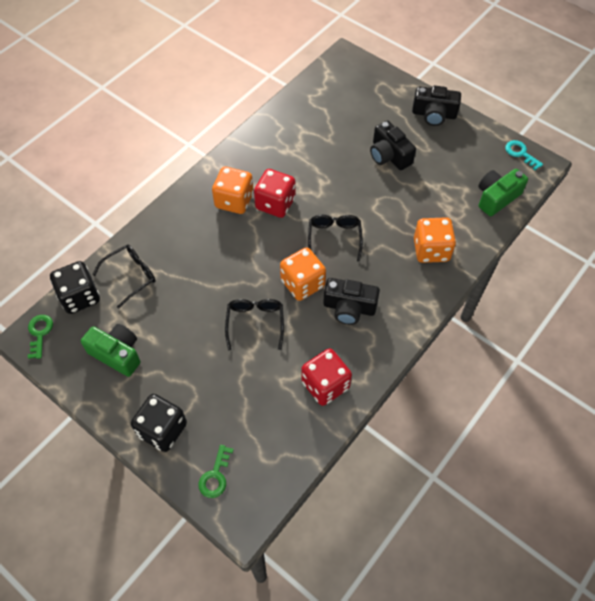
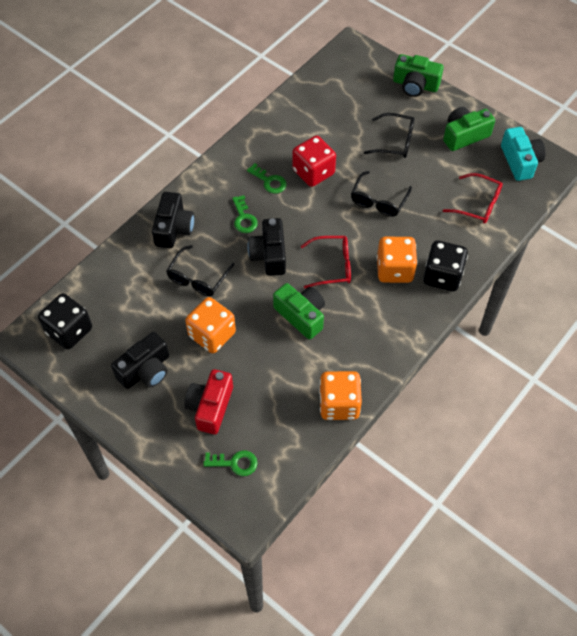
green camera: [81,324,141,377] [478,169,528,216] = 2 -> [273,283,325,340] [393,54,444,97] [443,107,495,151] = 3
green key: [28,315,53,359] [198,445,234,498] = 2 -> [203,450,258,476] [232,195,258,233] [247,163,287,194] = 3
red camera: none = 0 -> [184,369,233,434] = 1
red dice: [254,169,296,218] [301,348,352,406] = 2 -> [292,136,336,187] = 1
red glasses: none = 0 -> [301,236,351,289] [443,173,503,224] = 2
turquoise camera: none = 0 -> [501,127,546,181] = 1
turquoise key: [505,140,543,171] = 1 -> none = 0

